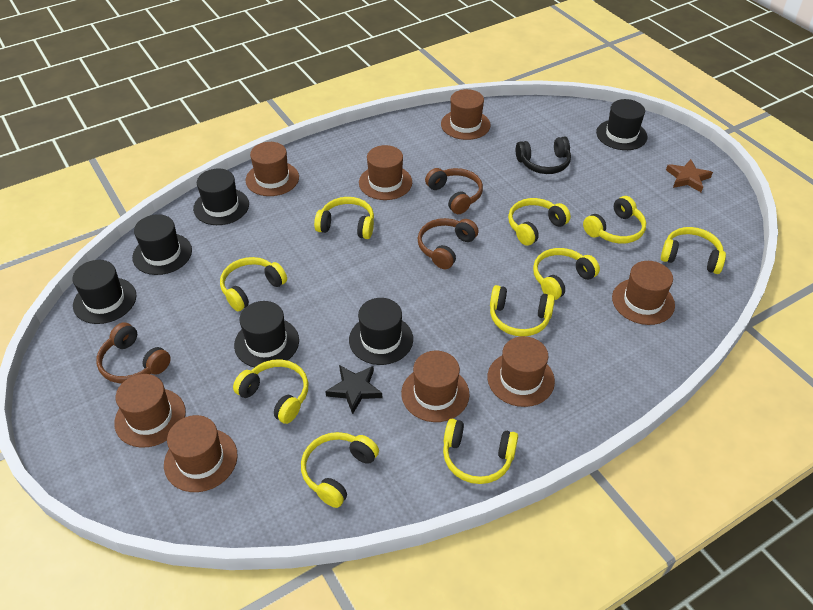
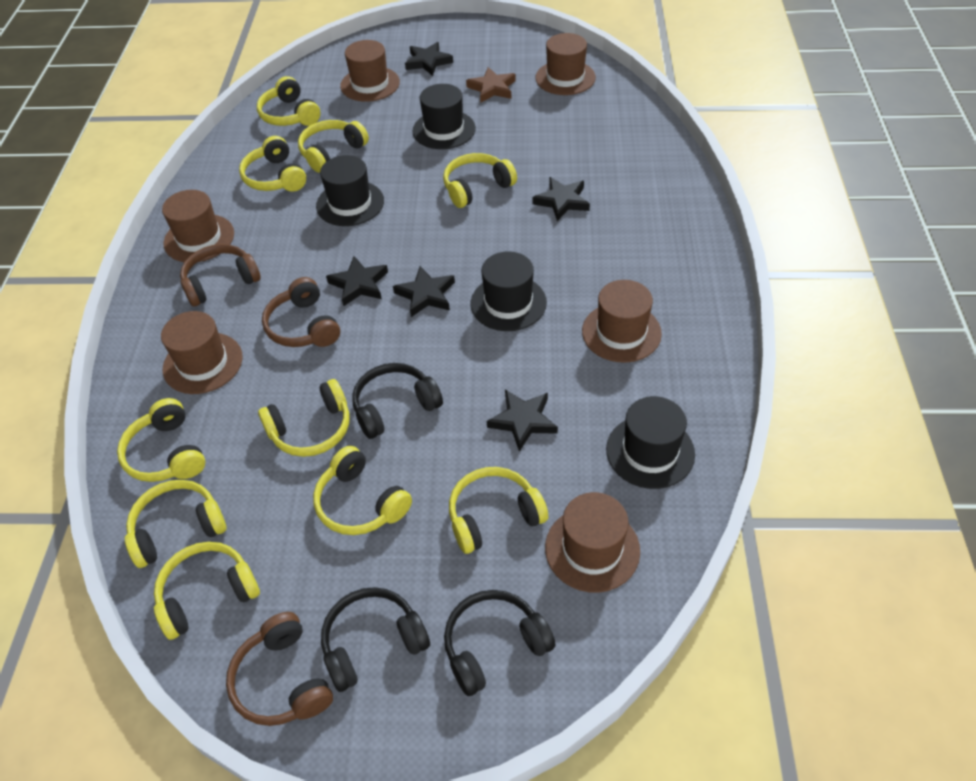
black hat: [73,260,136,324] [132,214,192,275] [193,168,249,225] [234,301,299,367] [349,298,413,365] [596,99,647,150] = 6 -> [316,155,384,226] [413,84,476,149] [471,251,547,331] [606,396,695,489] = 4
black headphones: [516,137,571,174] = 1 -> [321,587,430,692] [352,363,443,439] [444,590,556,696] = 3
black star: [325,365,382,414] = 1 -> [326,256,388,306] [393,266,455,317] [405,42,453,76] [487,390,558,452] [533,177,590,221] = 5
brown hat: [114,374,186,447] [164,415,237,492] [246,142,299,196] [359,145,412,200] [401,351,469,422] [441,89,490,140] [487,336,555,407] [612,261,675,325] = 8 -> [161,311,243,394] [162,190,234,262] [340,40,400,102] [536,33,596,95] [545,492,640,593] [582,280,662,362] = 6

